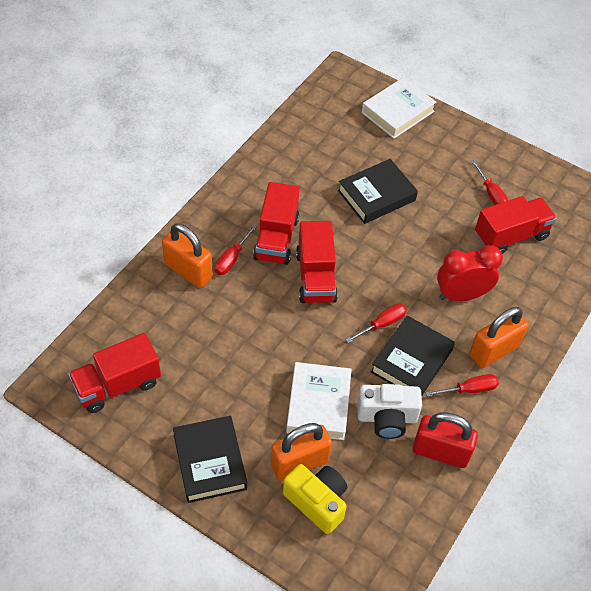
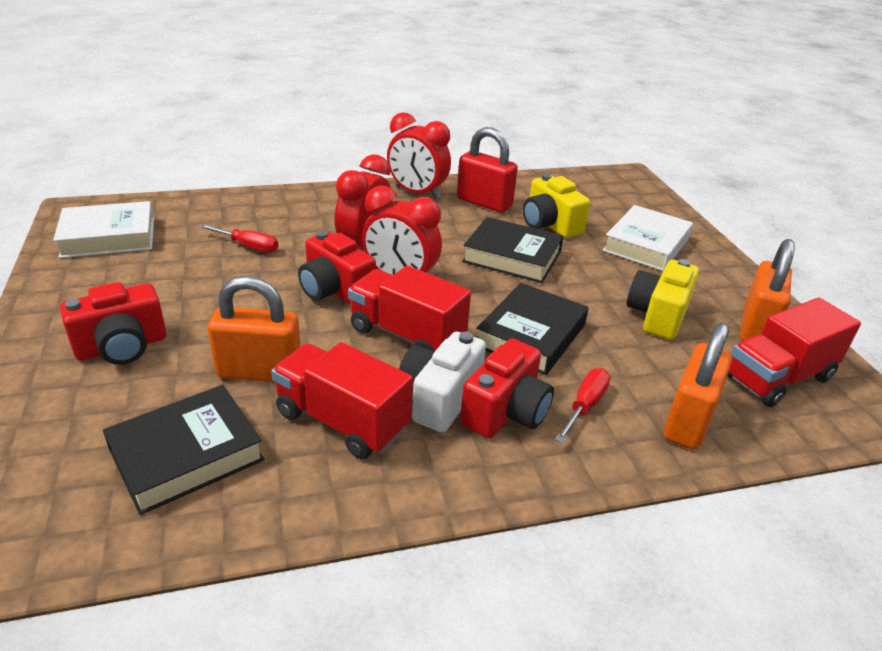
red camera: none = 0 -> [60,282,167,365] [298,231,376,305] [460,339,554,438] = 3
red clock: [437,245,503,301] = 1 -> [335,154,392,249] [362,185,442,275] [387,112,451,199] = 3
red screwdriver: [214,225,257,275] [346,303,407,343] [425,374,499,397] [471,160,509,205] = 4 -> [199,224,278,253] [555,368,611,443] = 2
red truck: [68,333,161,413] [253,182,299,265] [296,221,338,303] [475,196,557,254] = 4 -> [271,342,413,459] [348,266,471,351] [727,298,861,407] = 3
yellow camera: [283,464,347,534] = 1 -> [523,174,590,238] [627,259,699,340] = 2

